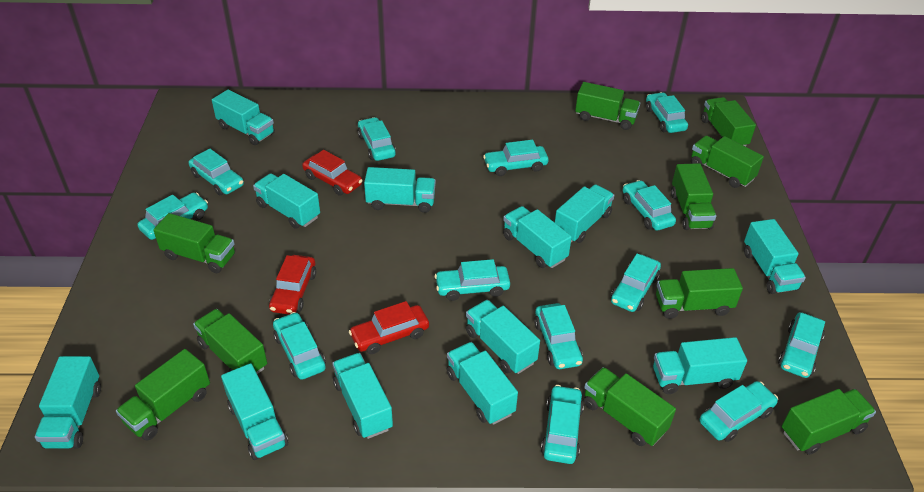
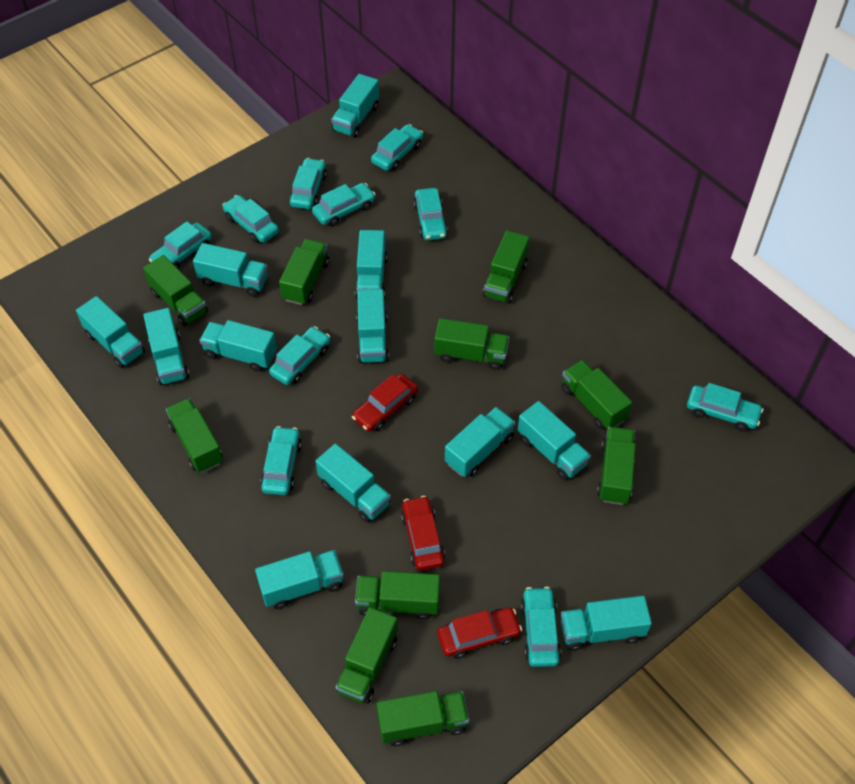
turquoise car: [137,193,208,240] [188,149,244,195] [273,312,326,380] [357,117,396,161] [434,259,510,301] [483,140,549,176] [534,303,583,369] [541,385,584,464] [611,254,661,312] [623,180,676,231] [646,92,688,133] [699,381,778,442] [778,312,825,378] = 13 -> [149,221,212,269] [222,195,279,243] [260,426,302,495] [269,326,330,385] [289,158,327,209] [312,183,376,226] [371,124,423,171] [413,188,448,240] [521,587,561,667] [687,383,763,431] = 10

